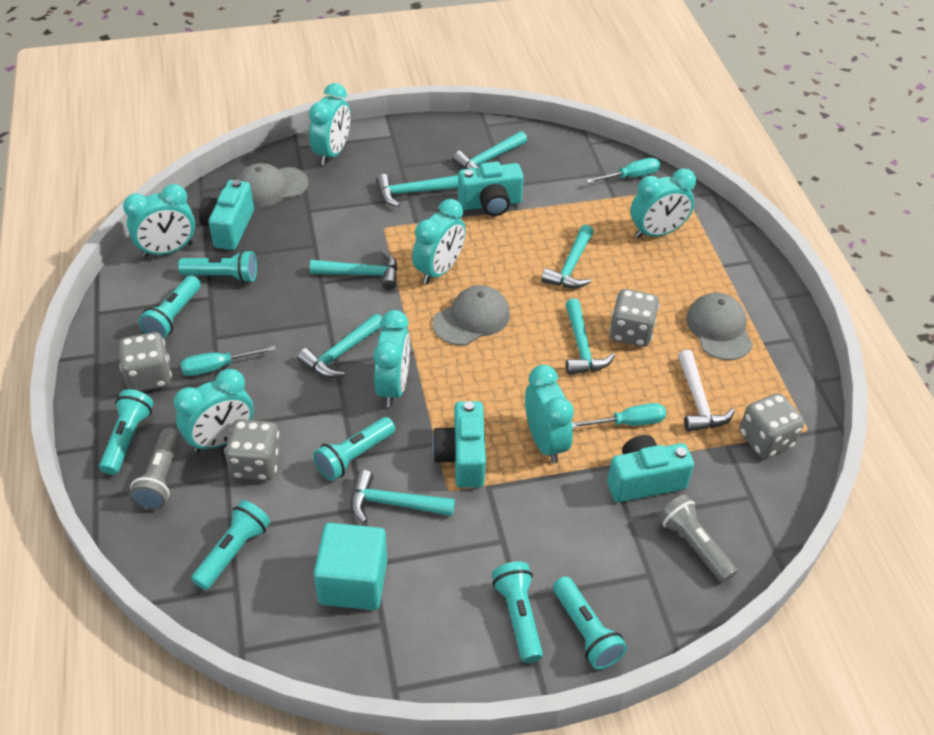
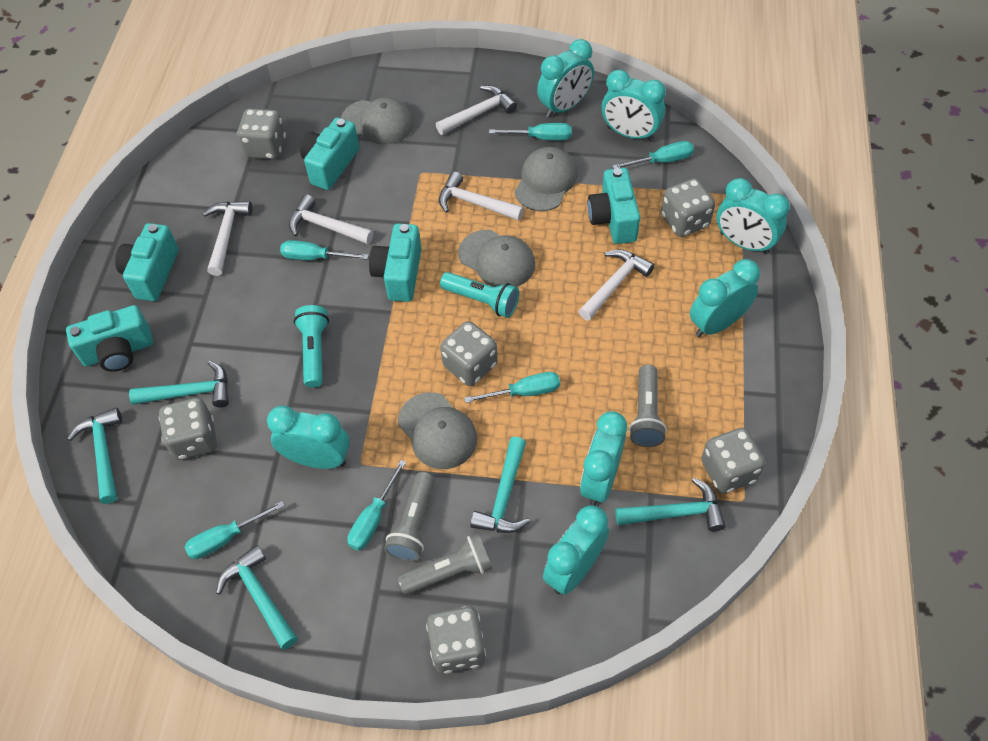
grey cap: [236,163,309,207] [433,285,510,346] [686,293,753,360] = 3 -> [341,97,414,145] [398,392,477,469] [458,230,535,287] [514,147,577,211] = 4
grey dice: [118,332,172,392] [224,419,281,480] [609,289,660,347] [739,393,804,458] = 4 -> [159,398,217,460] [237,108,286,159] [426,606,486,674] [440,321,498,386] [661,178,715,237] [701,428,765,493] = 6
grey flashlight: [129,428,180,510] [658,494,737,583] = 2 -> [384,472,435,562] [397,534,492,595] [629,364,667,447] = 3
turquoise camera: [199,180,254,250] [432,401,486,488] [458,162,524,216] [607,435,694,502] = 4 -> [66,305,153,372] [115,223,179,301] [300,117,359,190] [369,224,421,302] [588,168,640,244] = 5
turquoise cube: [314,523,387,610] = 1 -> none = 0
turquoise flashlight: [99,389,154,475] [139,276,201,339] [178,250,257,283] [191,500,271,590] [313,417,395,481] [492,561,543,663] [553,576,627,670] = 7 -> [294,305,329,388] [440,272,519,318] = 2
turquoise hammer: [297,313,383,378] [310,251,398,290] [351,470,455,523] [376,174,458,207] [453,131,527,169] [541,225,594,288] [565,299,615,375] = 7 -> [67,408,122,504] [129,360,229,407] [216,545,298,649] [470,437,530,533] [615,478,726,532] = 5
turquoise screwdriver: [181,346,276,376] [572,403,666,428] [586,158,660,183] = 3 -> [185,501,285,559] [280,240,369,260] [347,460,406,551] [464,372,560,403] [489,123,572,140] [613,141,694,169] = 6
white hammer: [678,350,735,432] = 1 -> [203,201,252,276] [289,194,373,244] [436,85,517,135] [439,172,524,221] [578,249,654,321] = 5

